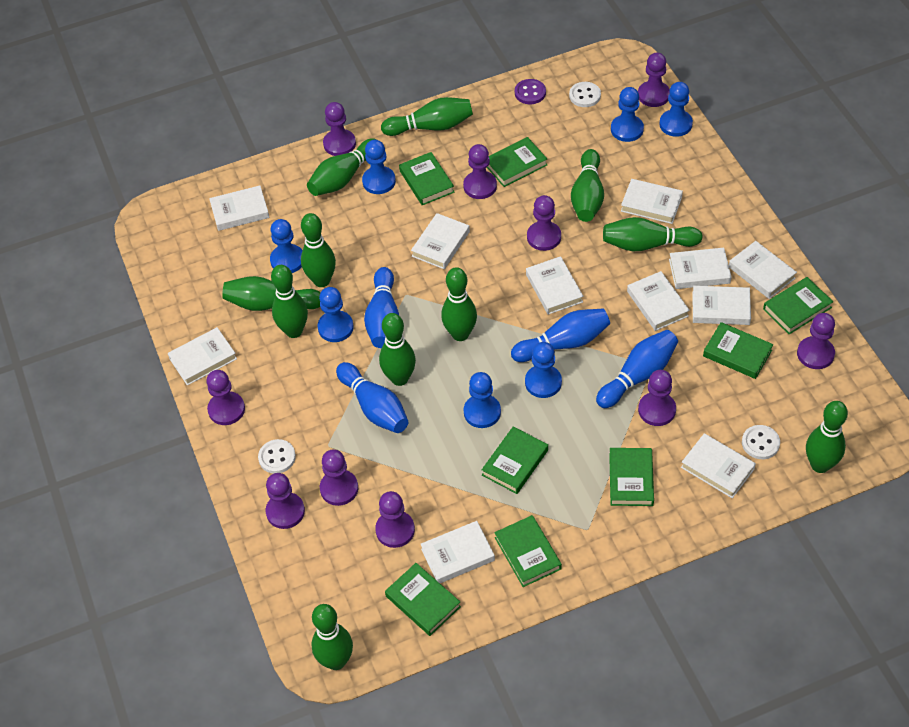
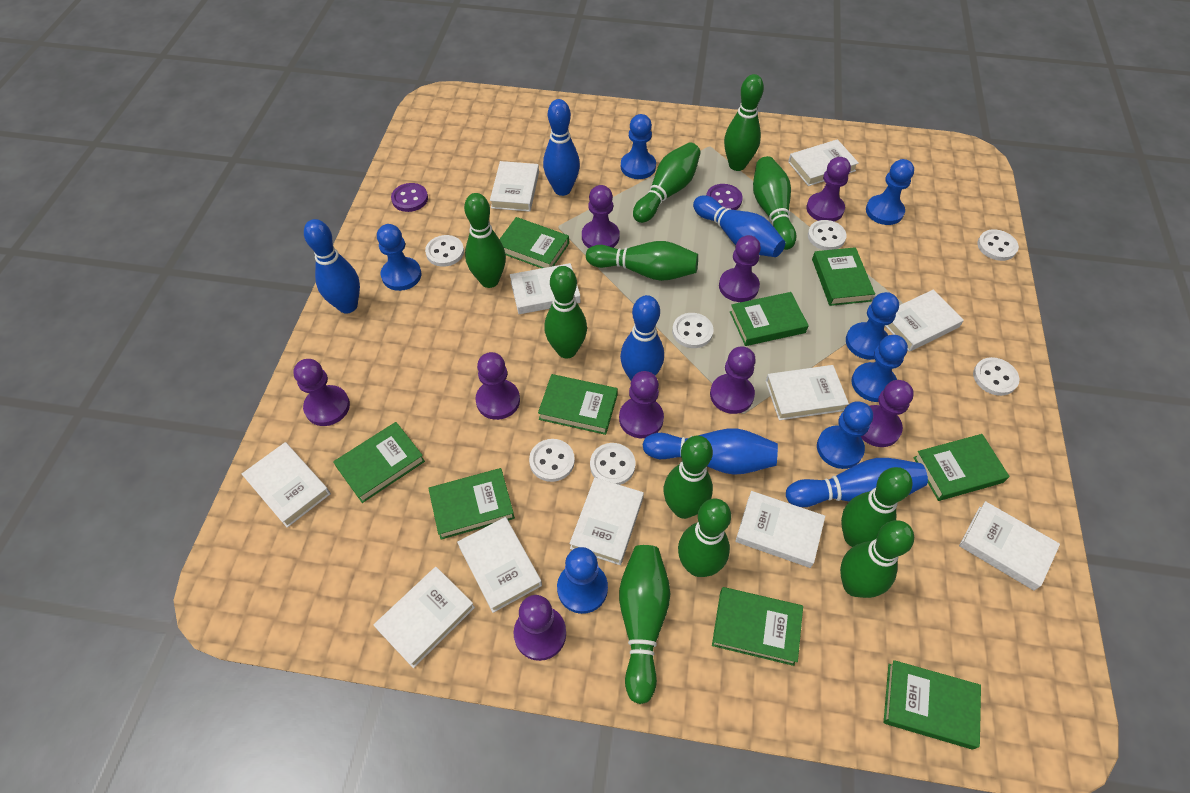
blue bowling pin: [336,362,408,433] [364,267,399,348] [511,308,610,362] [596,330,678,408] = 4 -> [304,219,360,313] [543,99,580,196] [620,295,664,381] [642,428,778,475] [693,195,785,257] [786,458,928,507] = 6
green book: [385,563,461,636] [399,152,454,205] [482,427,548,494] [487,137,547,187] [494,515,562,587] [609,448,654,506] [703,322,773,379] [763,277,833,334] = 8 -> [333,422,425,503] [428,468,515,540] [500,217,569,268] [538,374,618,435] [712,587,803,666] [730,292,809,346] [812,247,875,306] [884,660,981,750] [913,434,1010,501] = 9
purple button: [515,79,546,104] = 1 -> [391,183,428,212] [706,184,743,210] = 2
purple pawn: [206,370,245,425] [266,473,305,529] [320,449,358,506] [323,102,356,156] [375,491,415,548] [463,144,497,199] [527,195,561,251] [638,52,670,107] [638,370,676,426] [797,313,835,369] = 10 -> [293,359,350,426] [475,352,520,420] [514,595,566,661] [582,185,620,248] [619,371,664,438] [710,346,756,414] [719,235,761,302] [806,157,851,222] [860,380,914,447] = 9
white button: [258,439,296,474] [569,82,601,107] [742,425,780,459] = 3 -> [425,235,464,267] [529,439,575,482] [590,443,635,485] [672,313,714,348] [808,220,847,250] [973,357,1019,396] [977,229,1019,261] = 7

